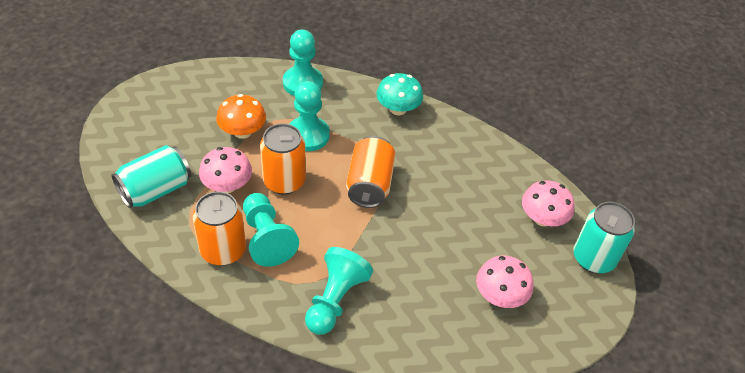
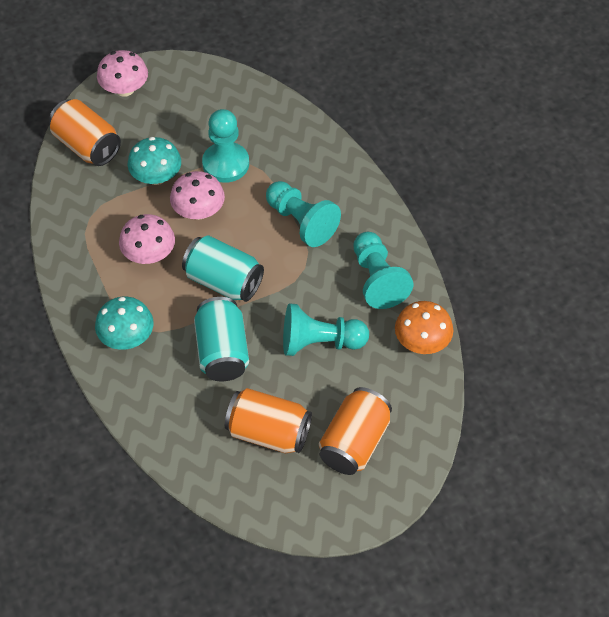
turquoise mushroom: [376,73,423,115] = 1 -> [95,297,154,350] [128,137,181,185] = 2

